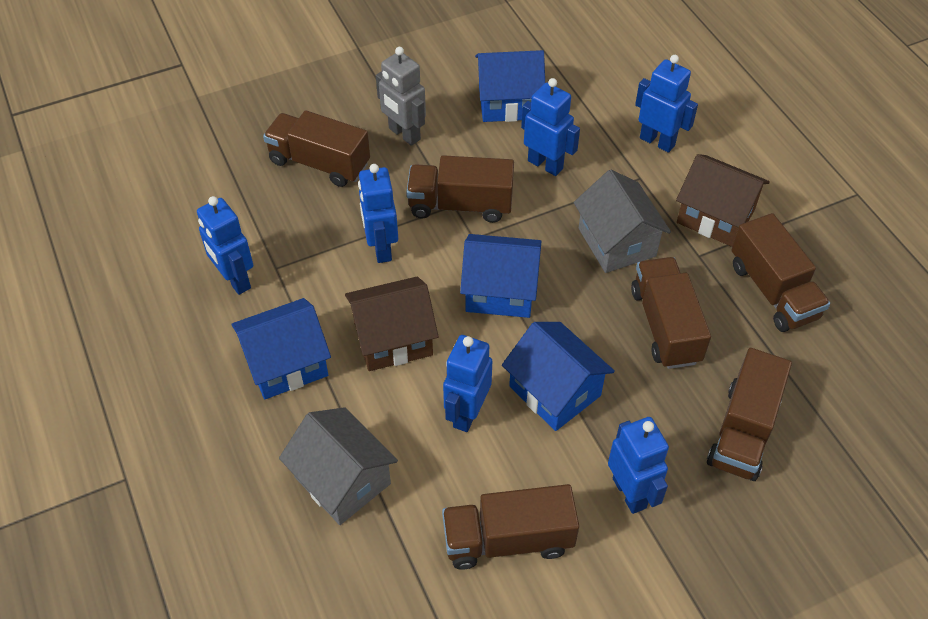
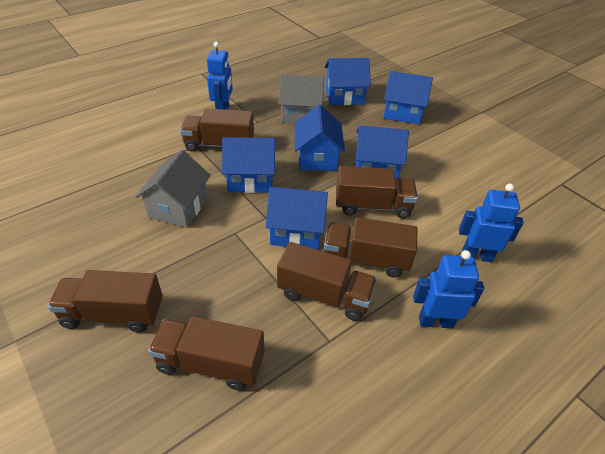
blue house: [231,298,331,399] [460,234,541,318] [475,50,545,122] [502,322,615,431] = 4 -> [222,137,276,193] [266,187,328,250] [295,105,345,171] [325,58,371,105] [356,126,409,179] [383,71,433,124] = 6
blue robot: [197,196,253,295] [358,164,398,263] [443,335,493,432] [521,78,580,176] [608,417,669,514] [635,55,698,153] = 6 -> [207,42,233,110] [413,250,484,328] [459,184,524,262] = 3
brown house: [345,277,439,371] [676,154,770,247] = 2 -> none = 0
grey robot: [376,47,426,146] = 1 -> none = 0

